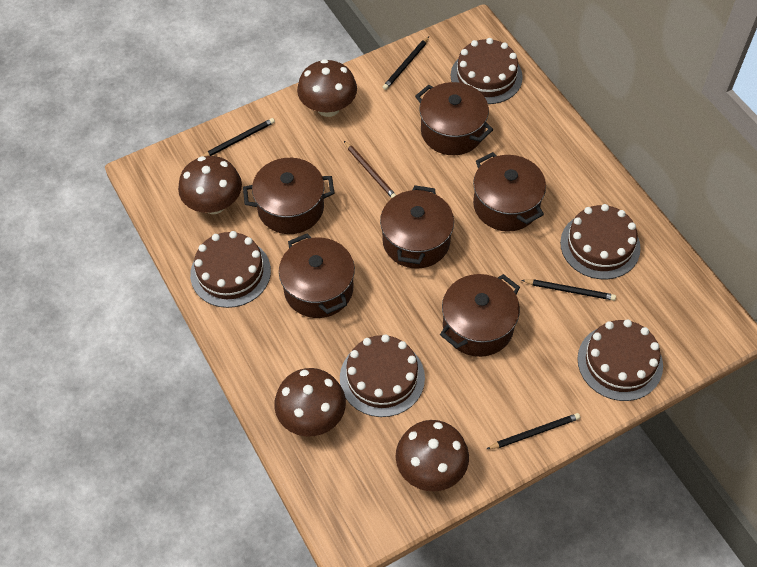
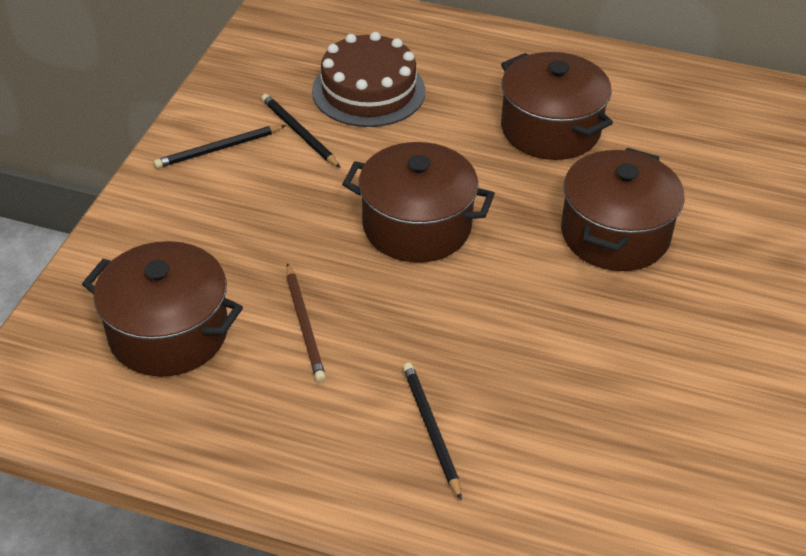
black pencil: [202,118,275,156] [383,37,429,90] [487,413,580,449] [521,279,616,301] = 4 -> [154,125,286,168] [261,94,341,168] [403,362,462,500] = 3
brown cake: [190,231,271,308] [340,334,425,417] [451,38,523,104] [560,204,641,279] [577,319,663,401] = 5 -> [312,32,425,127] = 1
brown mushroom: [178,156,242,214] [274,368,346,436] [297,59,357,117] [395,420,469,492] = 4 -> none = 0
brown pot: [243,158,334,234] [279,233,355,318] [380,185,454,269] [415,82,493,155] [440,274,520,357] [473,152,546,231] = 6 -> [82,241,243,377] [342,142,495,263] [501,52,613,160] [561,148,685,271] = 4

